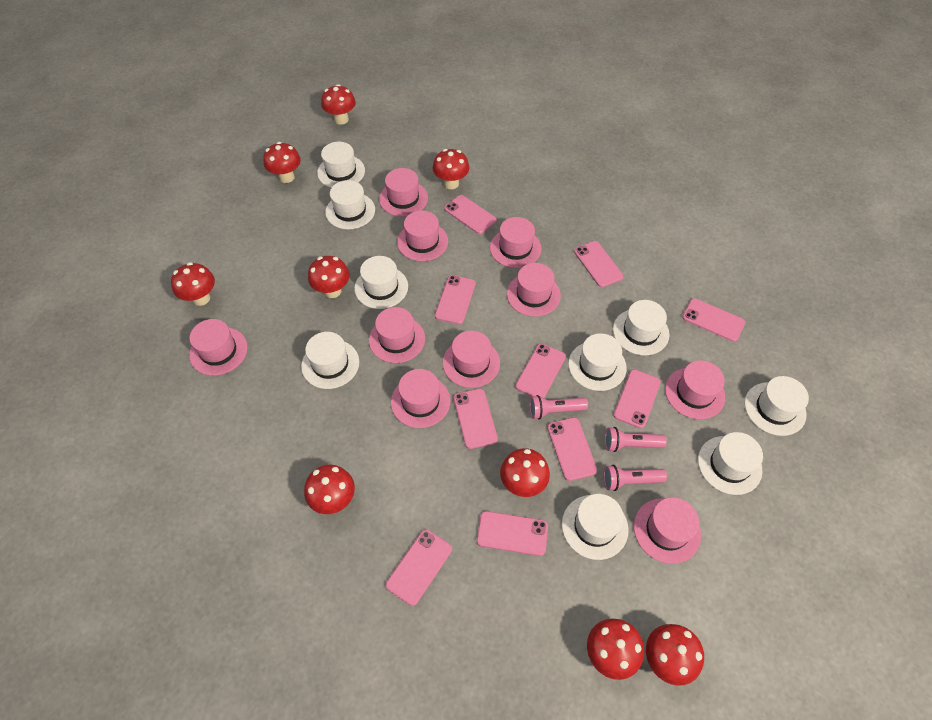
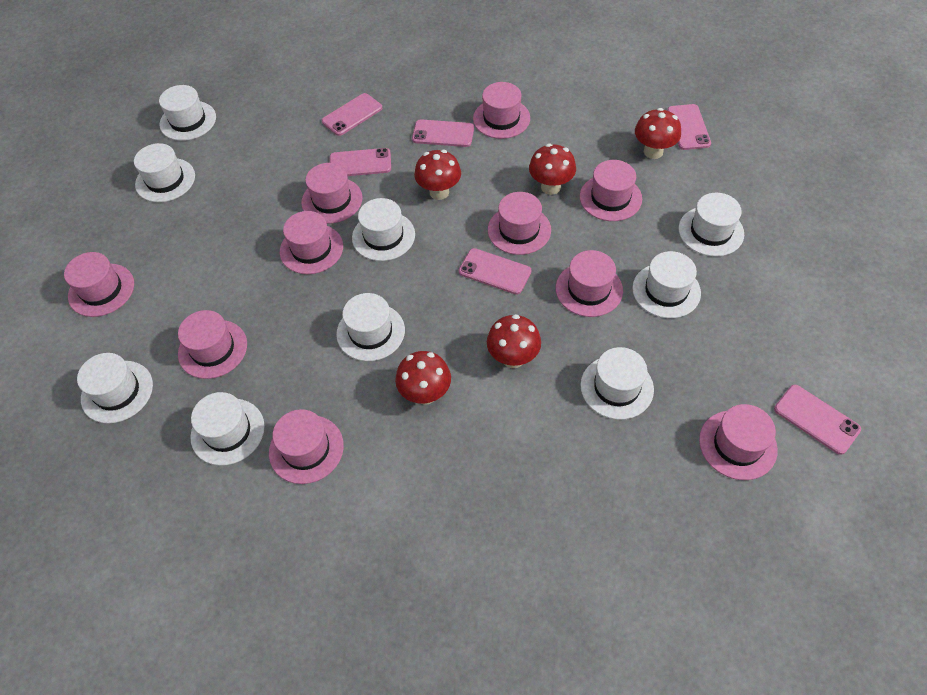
pink flashlight: [529,395,588,420] [603,465,667,491] [605,427,667,452] = 3 -> none = 0
pink phone: [386,530,452,606] [435,275,476,324] [444,195,497,234] [453,389,498,449] [477,511,548,556] [515,344,566,398] [547,417,597,481] [574,241,624,287] [613,369,661,429] [682,298,745,342] = 10 -> [322,93,383,136] [330,148,391,176] [412,119,474,147] [459,248,531,295] [667,104,711,150] [774,385,861,455] = 6
red mushroom: [171,262,215,306] [263,142,301,183] [304,465,355,514] [308,256,350,298] [321,84,356,125] [432,149,469,189] [500,448,550,497] [587,619,644,680] [646,624,704,686] = 9 -> [395,351,451,405] [414,150,461,200] [487,314,541,368] [529,144,576,195] [635,108,681,159] = 5

